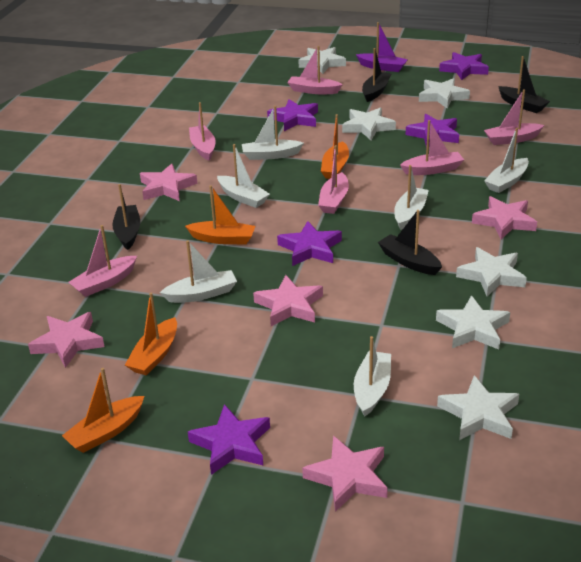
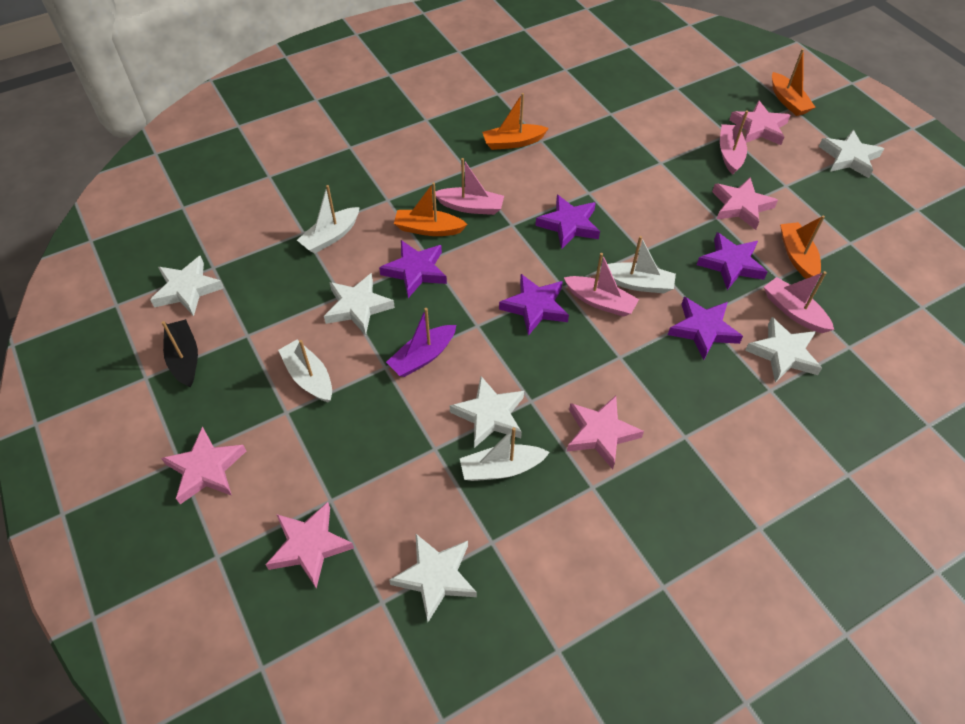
black boat: [112,184,140,250] [362,48,391,102] [378,210,442,275] [498,56,550,113] = 4 -> [162,319,198,387] = 1
pink boat: [68,225,137,297] [189,102,216,161] [287,46,343,94] [318,145,349,214] [400,120,464,175] [484,89,544,145] = 6 -> [436,158,504,215] [564,253,639,317] [720,110,748,174] [764,271,834,333] = 4
white boat: [160,240,237,303] [217,144,270,208] [242,106,304,160] [354,336,391,417] [394,165,429,230] [484,128,529,193] = 6 -> [278,340,332,403] [297,185,360,254] [460,427,550,481] [600,236,676,293] = 4

